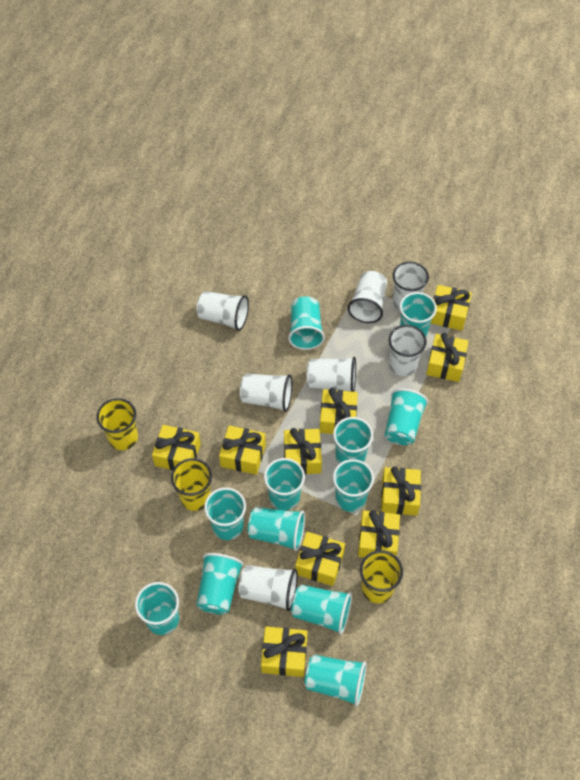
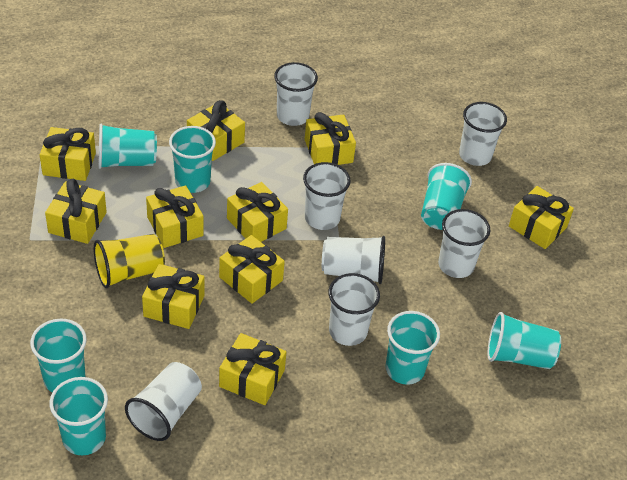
turquoise cup: [135,582,179,635] [196,553,244,615] [204,487,246,540] [248,507,305,551] [264,458,305,511] [288,296,325,350] [291,585,352,635] [305,655,367,706] [333,417,373,464] [333,459,374,512] [385,388,428,445] [400,292,437,337] = 12 -> [30,318,87,393] [49,377,108,455] [98,124,157,169] [169,126,216,193] [386,311,440,385] [421,163,472,230] [487,312,561,369] = 7
yellow cup: [96,398,138,450] [171,458,212,511] [360,550,403,603] = 3 -> [94,234,165,288] = 1

